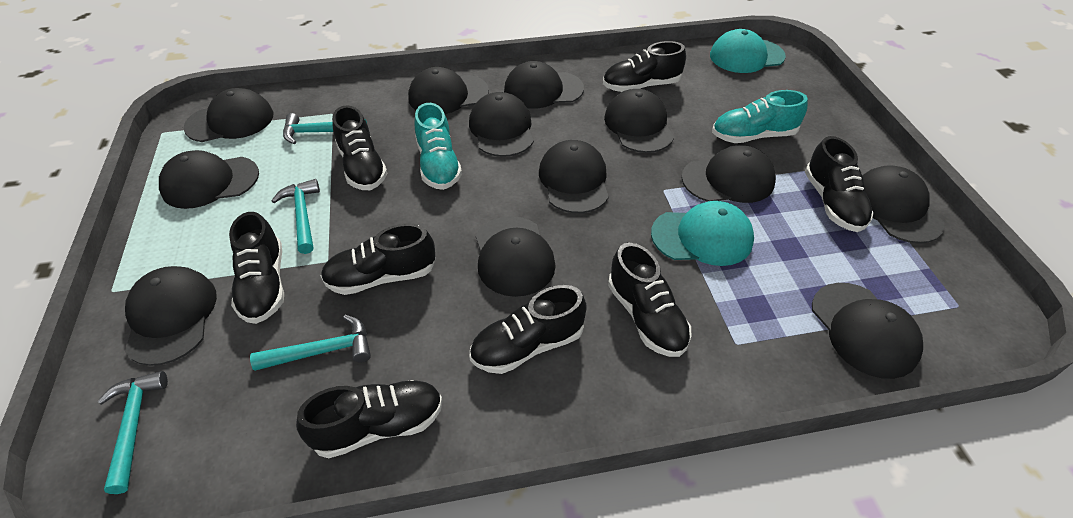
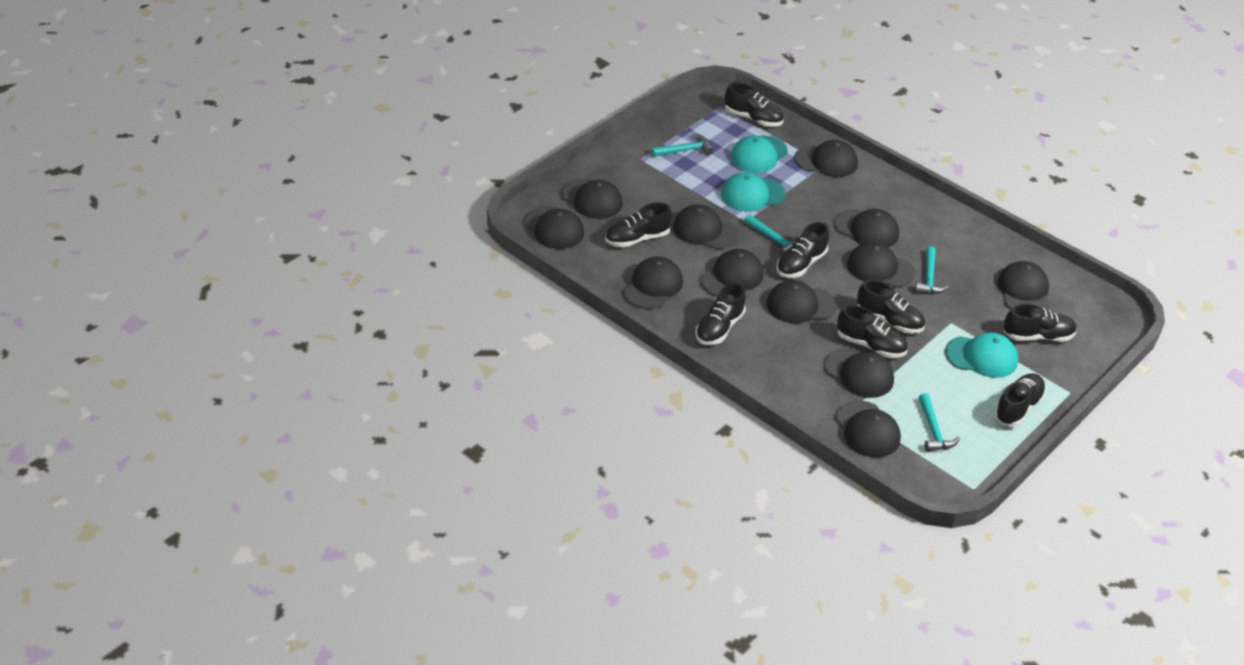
turquoise cap: [651,201,754,266] [710,29,786,73] = 2 -> [721,172,785,211] [730,135,788,173] [945,333,1018,378] = 3
turquoise shoe: [414,103,462,190] [712,90,808,143] = 2 -> none = 0

